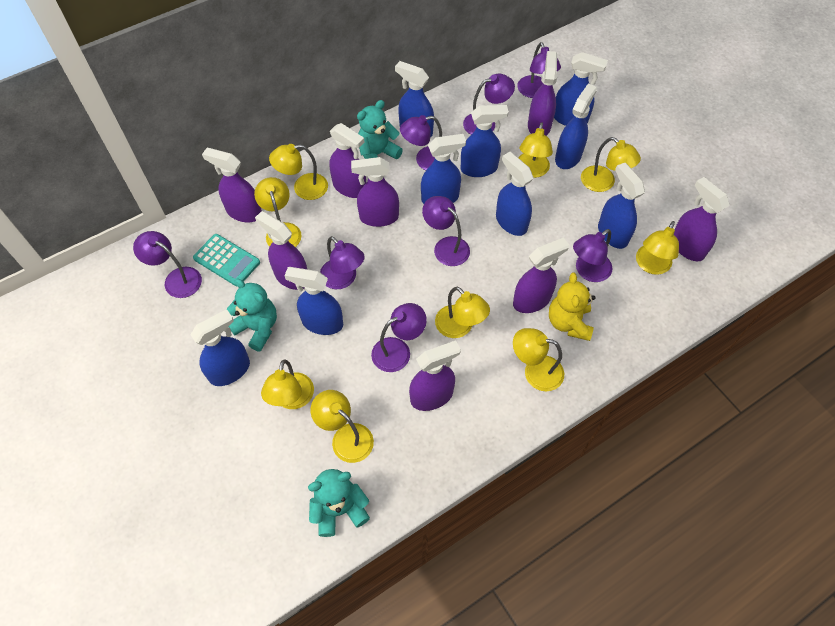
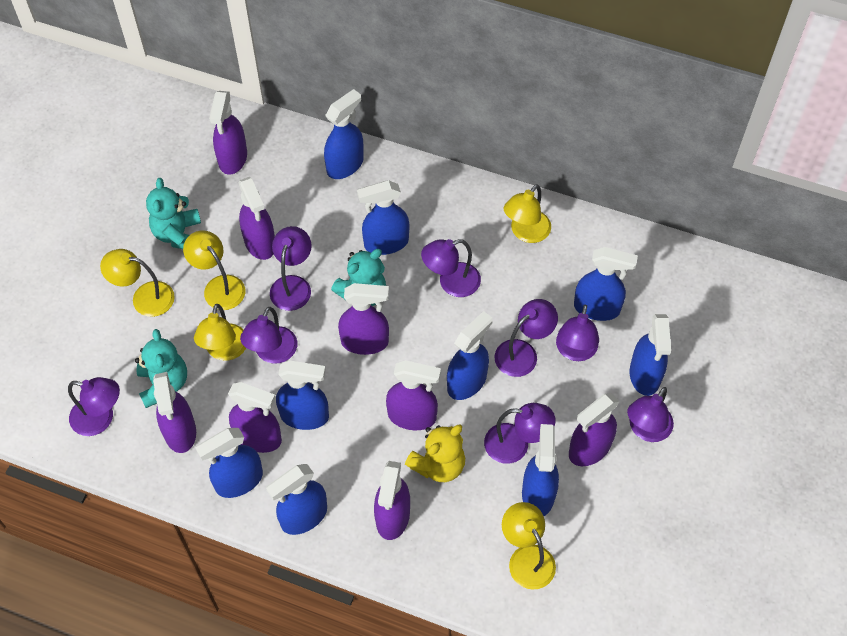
turquoise calculator: [193,234,260,286] = 1 -> none = 0
yellow lamp: [254,177,301,247] [261,359,314,409] [269,144,328,200] [311,390,374,463] [435,287,490,338] [513,328,564,391] [518,122,553,178] [581,137,641,192] [636,221,679,275] = 9 -> [100,249,175,317] [183,230,245,310] [194,304,246,361] [502,502,556,590] [504,184,551,243] = 5

